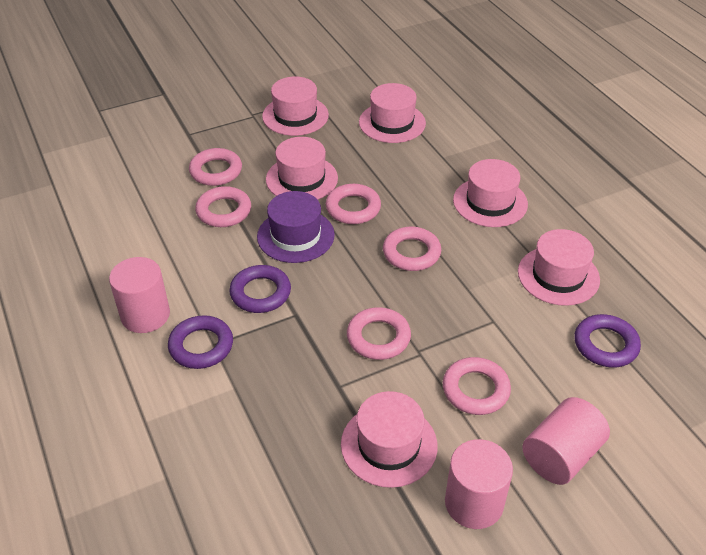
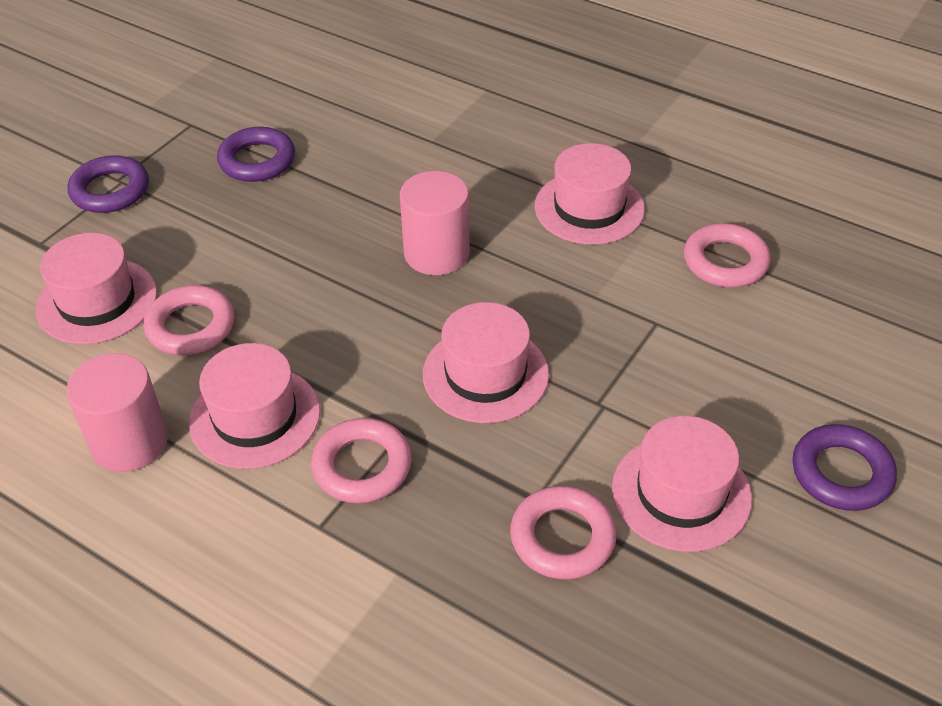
pink cylinder: [109,257,170,333] [445,439,513,529] [522,397,610,485] = 3 -> [66,353,168,472] [400,171,470,275] = 2
pink hat: [262,77,329,136] [266,137,338,200] [341,391,438,488] [359,83,426,143] [453,159,528,227] [518,229,600,306] = 6 -> [36,233,157,344] [189,343,320,469] [423,302,549,423] [535,143,645,245] [612,416,752,552] = 5
pink ring: [189,148,242,186] [195,186,251,227] [326,184,381,224] [347,307,411,360] [383,227,441,271] [443,357,511,415] = 6 -> [143,285,234,355] [311,418,412,503] [510,486,617,580] [684,223,771,288] = 4
purple hat: [257,191,335,263] = 1 -> none = 0

